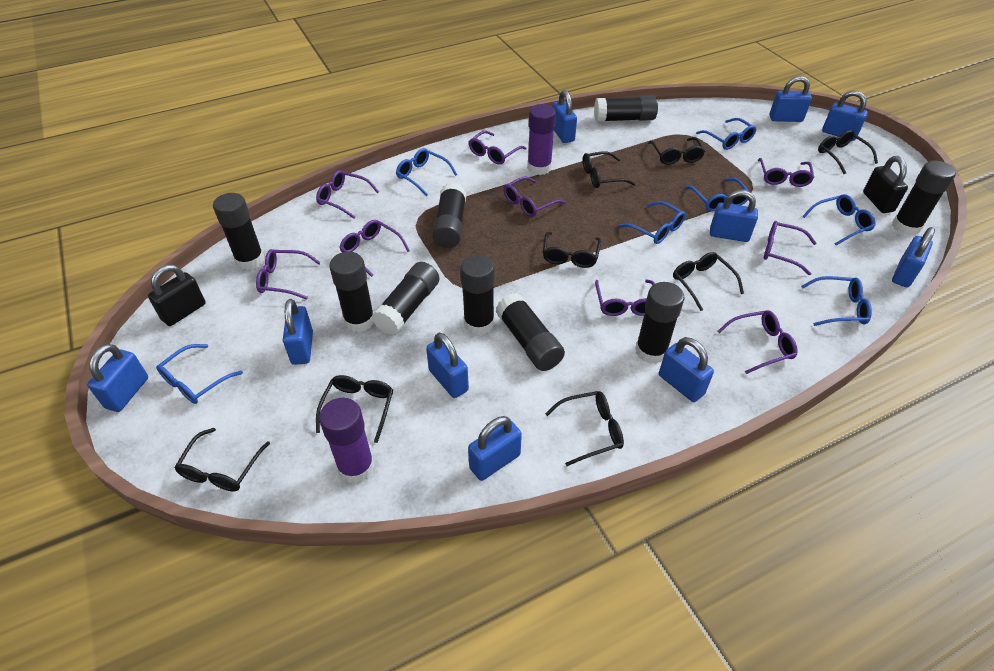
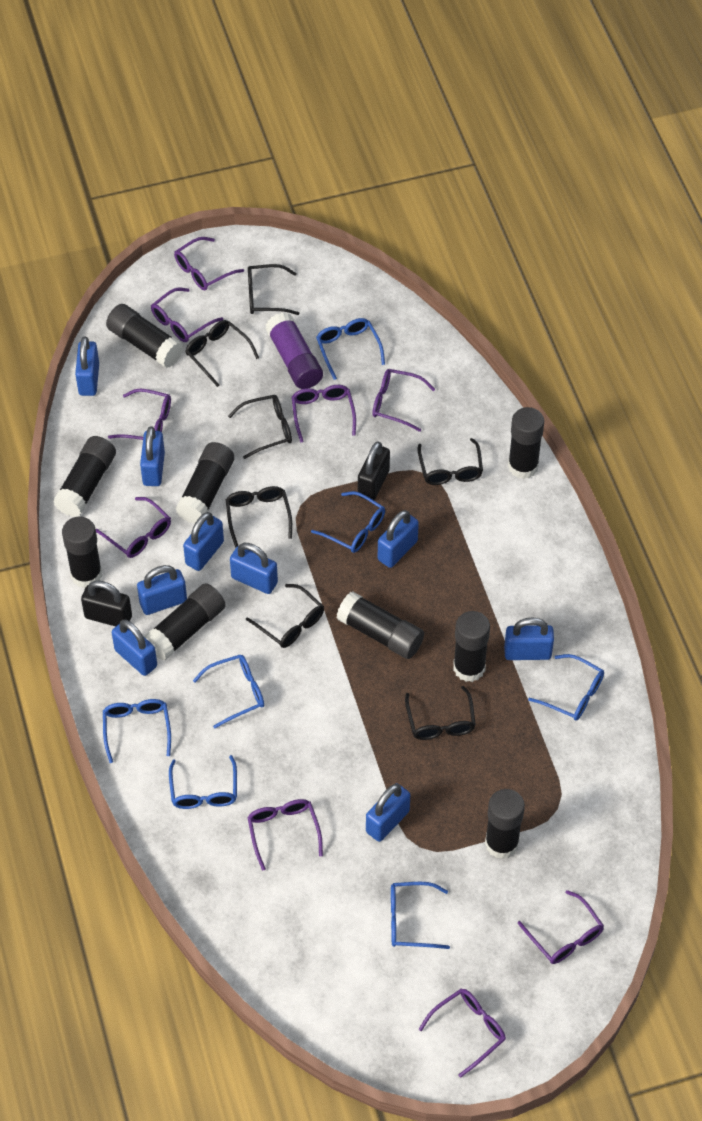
black glasses: [174,428,270,492] [316,375,393,443] [543,232,601,268] [545,391,624,466] [583,151,636,188] [648,137,705,165] [673,252,744,311] [818,130,878,174] = 8 -> [185,320,259,387] [226,486,292,547] [228,395,292,459] [246,584,324,648] [248,264,300,315] [405,686,476,740] [417,438,483,485] = 7
blue padlock: [87,344,148,412] [283,299,313,365] [426,333,469,398] [468,416,522,481] [552,90,577,143] [659,337,714,402] [710,190,758,242] [769,76,812,122] [822,90,868,141] [892,227,935,287] = 10 -> [75,336,99,396] [112,619,157,676] [137,565,187,615] [140,426,165,486] [183,512,224,571] [230,543,278,594] [366,783,410,842] [378,510,419,568] [504,617,554,660] = 9
purple glue stick: [319,398,375,483] [527,104,556,175] = 2 -> [265,312,323,389] = 1

